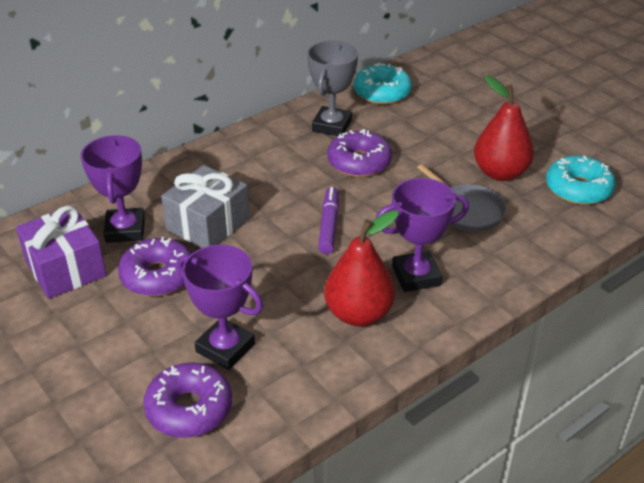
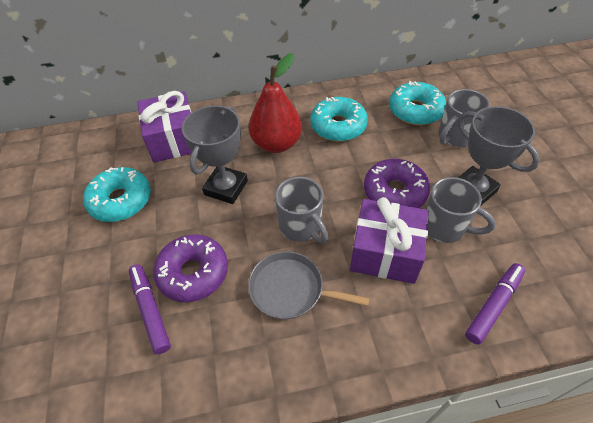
grey gift: [161,165,249,248] = 1 -> none = 0
grey mug: none = 0 -> [275,177,328,243] [426,177,496,243] [439,89,490,147] = 3
grey trophy: [307,41,358,136] = 1 -> [182,105,248,204] [458,106,540,205] = 2
purple donut: [118,237,191,296] [143,363,232,438] [327,129,392,177] = 3 -> [153,234,228,302] [364,159,430,208] = 2
purple gift: [16,206,107,299] = 1 -> [137,91,192,162] [350,197,429,284] = 2
purple marker: [318,187,339,254] = 1 -> [129,264,171,354] [465,263,525,345] = 2
purple trophy: [81,135,145,243] [177,245,263,370] [375,178,469,292] = 3 -> none = 0
red pear: [324,210,399,326] [474,75,534,181] = 2 -> [249,53,302,153] = 1
turquoise donut: [354,63,412,105] [546,156,616,205] = 2 -> [83,167,151,222] [310,97,368,141] [389,81,446,125] = 3

